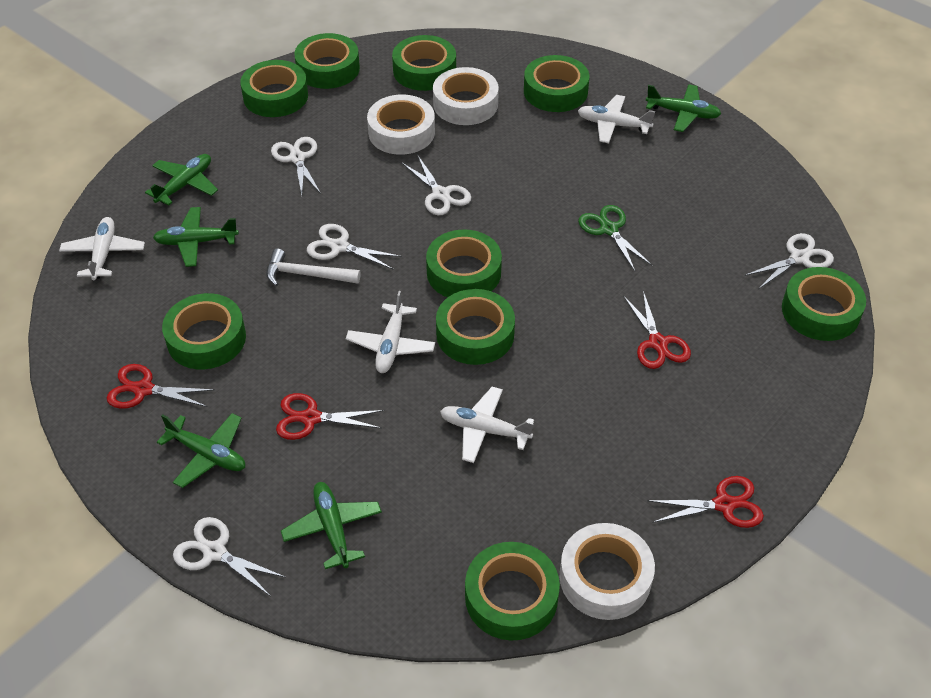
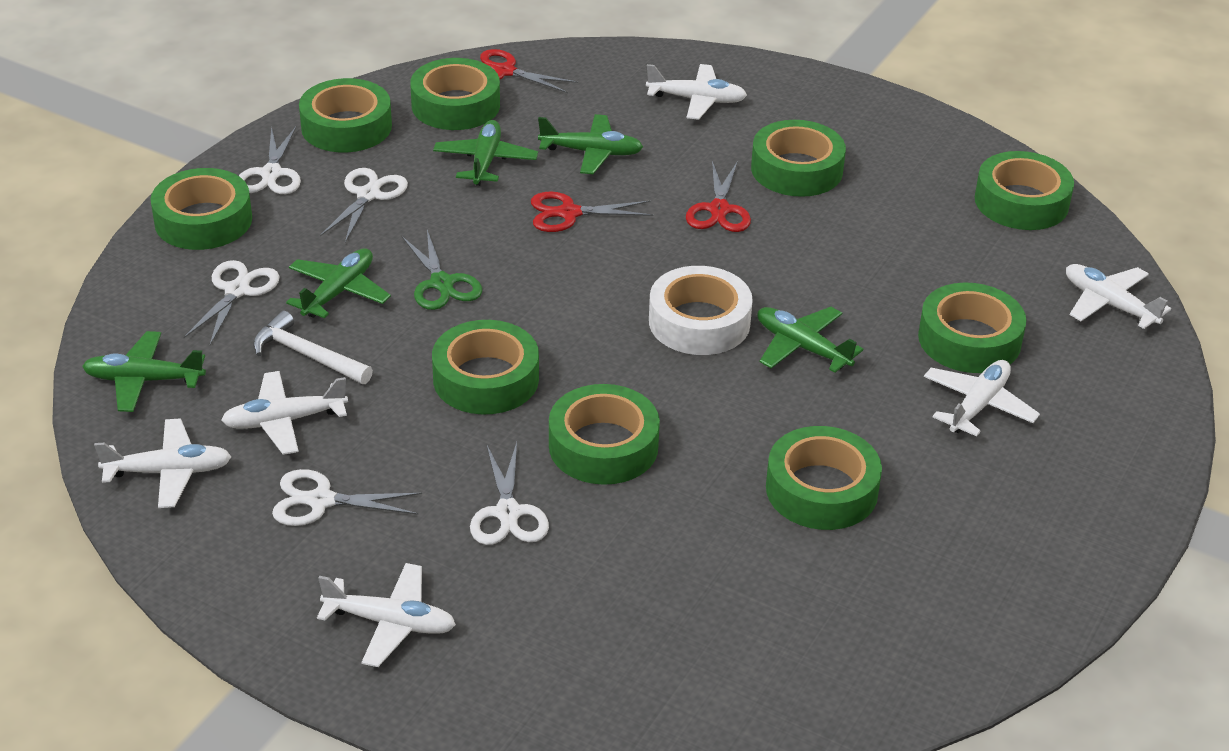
red scissors: [107,364,215,409] [276,393,384,440] [623,291,691,369] [647,476,764,528] = 4 -> [480,49,578,93] [531,191,653,232] [686,161,751,232] = 3
white plane: [59,217,145,280] [346,291,435,373] [440,387,534,463] [578,95,655,143] = 4 -> [94,419,232,508] [221,371,348,455] [317,563,456,667] [646,64,747,120] [924,360,1040,436] [1066,264,1171,329] = 6
white tape: [367,95,435,155] [433,67,499,125] [559,523,655,620] = 3 -> [649,266,753,355] = 1

